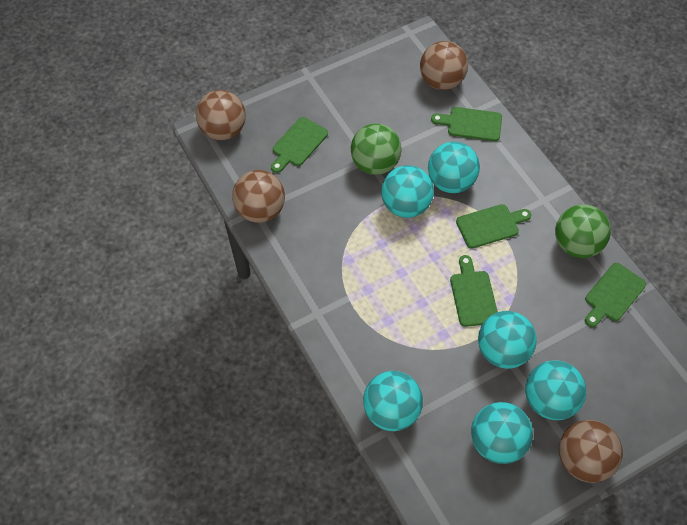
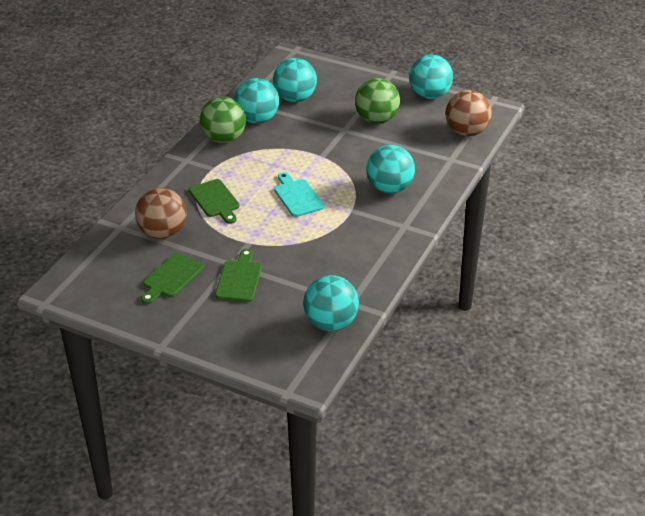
brown ball: [196,90,246,140] [232,170,285,223] [420,41,468,90] [559,420,623,483] = 4 -> [135,188,186,239] [446,90,492,136] = 2
green cutting board: [271,117,328,173] [431,107,502,141] [450,255,498,327] [456,204,531,249] [585,263,646,327] = 5 -> [141,253,204,304] [189,179,239,224] [215,249,262,302] = 3
turquoise ball: [363,371,423,431] [381,165,434,218] [428,141,480,193] [471,402,533,464] [478,311,537,369] [525,360,586,420] = 6 -> [234,78,279,124] [273,58,317,102] [303,275,359,331] [366,145,415,194] [409,55,453,99] = 5
turquoise cutting board: none = 0 -> [274,172,324,217] = 1

